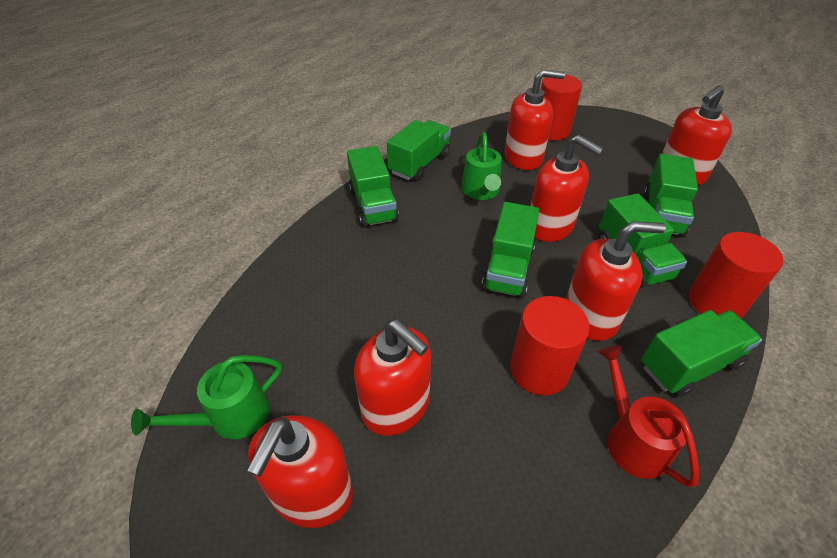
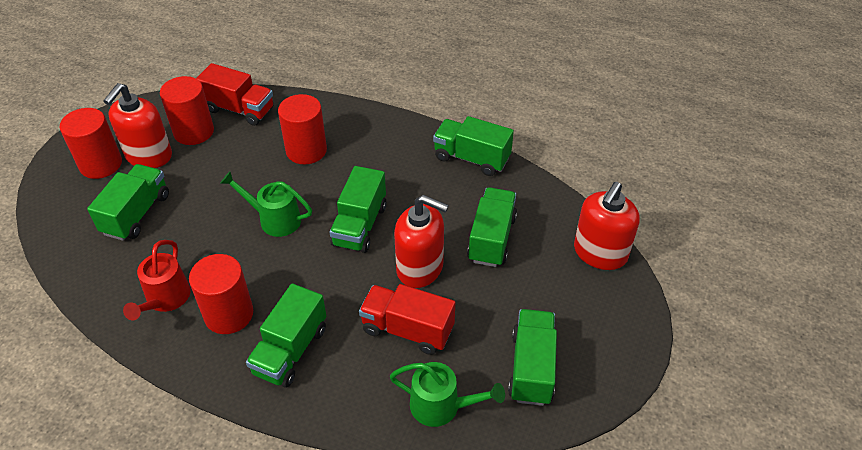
red cylinder: [510,296,590,395] [541,74,582,140] [689,232,783,318] = 3 -> [59,108,122,179] [160,76,214,145] [189,254,253,334] [278,94,327,164] = 4
red soap dispenser: [246,415,353,528] [354,320,431,436] [504,69,565,170] [530,135,604,242] [566,221,666,341] [662,85,732,185] = 6 -> [103,83,172,168] [394,195,449,288] [574,182,640,270] = 3
red truck: none = 0 -> [196,63,274,126] [359,284,455,355] = 2

